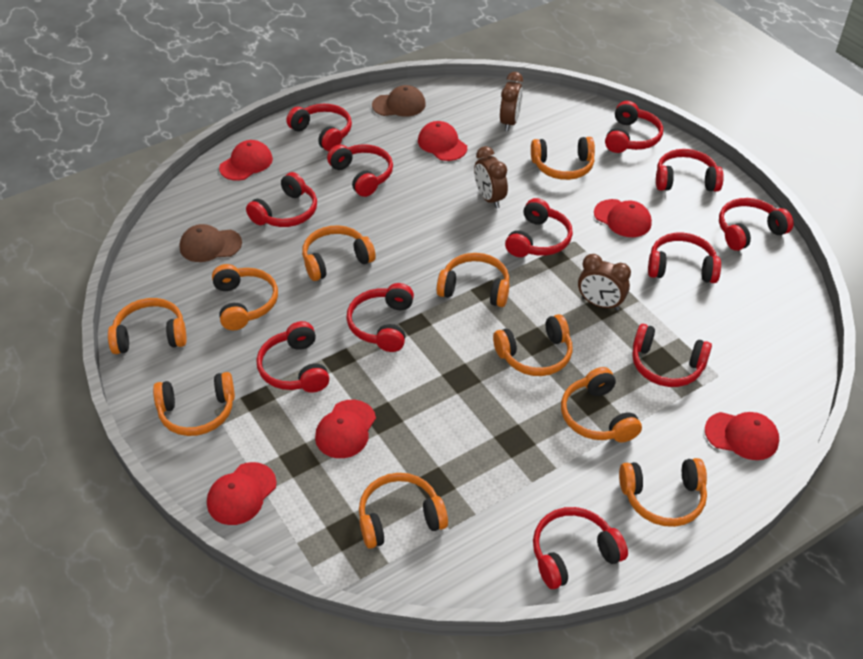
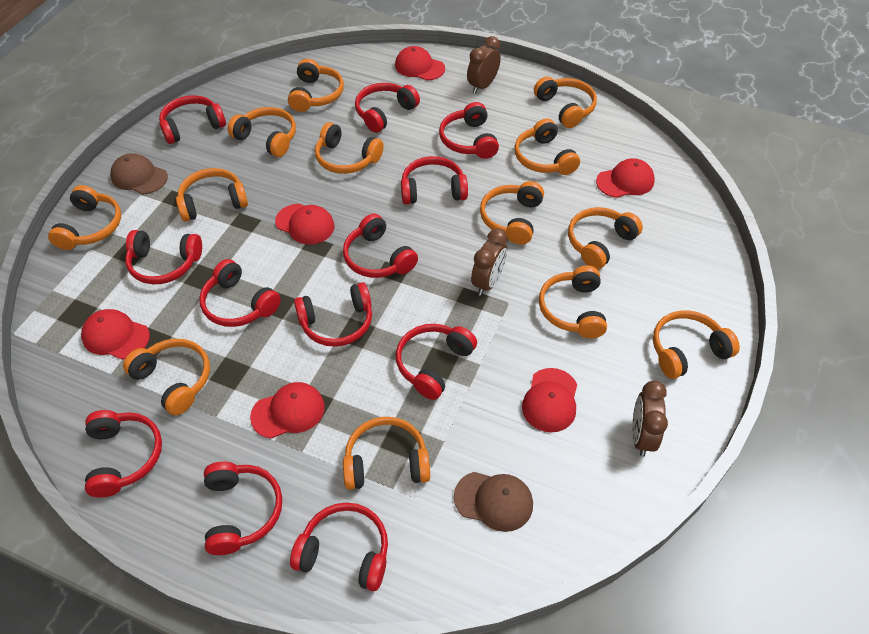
orange headphones: [108,298,187,354] [153,372,235,436] [212,264,278,330] [302,225,376,281] [359,473,448,549] [437,253,510,307] [493,314,573,376] [531,137,595,180] [561,367,642,442] [619,458,707,527] = 10 -> [48,185,121,250] [123,339,210,415] [176,168,248,222] [228,107,296,157] [288,59,344,112] [315,122,384,174] [343,417,430,490] [480,181,544,245] [514,118,580,175] [534,76,597,128] [539,266,607,339] [568,207,643,270] [653,311,740,379] = 13

